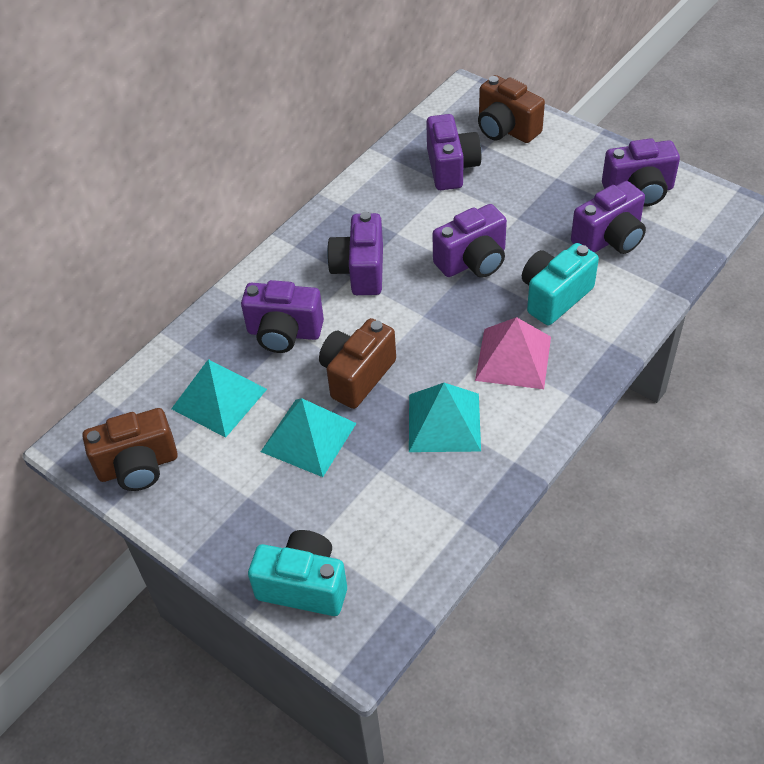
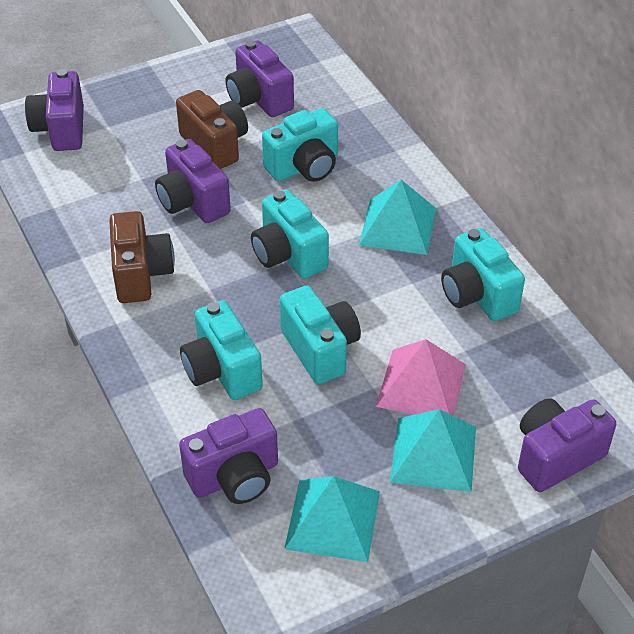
brown camera: [82,408,178,491] [319,318,396,409] [478,75,545,143] = 3 -> [109,211,175,303] [176,90,248,169] = 2
purple camera: [241,280,324,353] [327,212,383,295] [426,114,482,190] [432,204,507,278] [571,181,646,254] [602,138,680,207] = 6 -> [25,69,84,151] [155,139,231,223] [179,408,278,504] [226,40,294,117] [518,398,616,492] = 5
turquoise camera: [248,530,347,616] [522,243,599,325] = 2 -> [180,300,263,400] [251,189,329,279] [262,108,338,182] [280,286,361,384] [441,228,525,321] = 5

